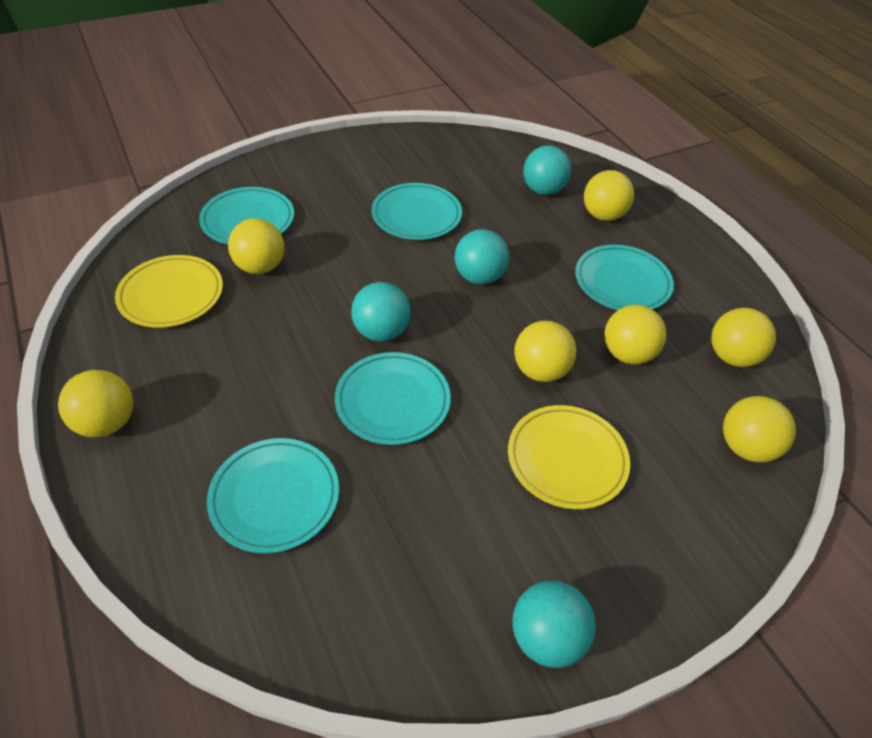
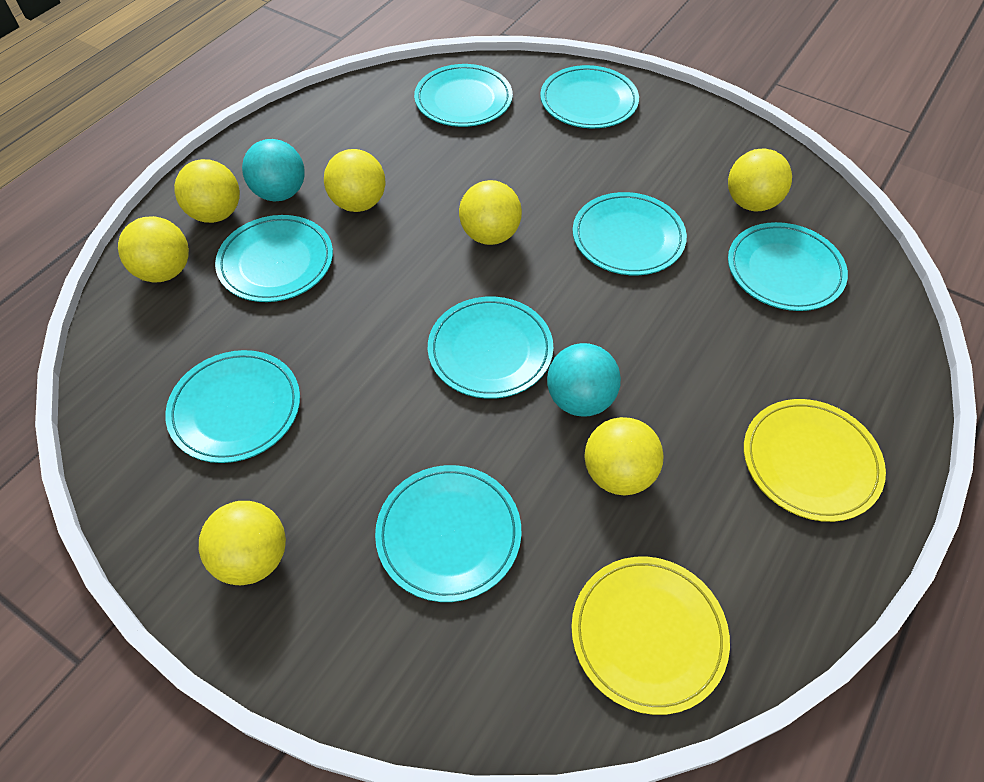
turquoise ball: [351,282,411,341] [455,229,509,284] [512,581,596,668] [523,145,571,195] = 4 -> [242,139,305,201] [547,343,621,417] = 2
turquoise plate: [199,187,294,244] [207,438,339,554] [335,352,451,445] [372,183,462,240] [575,245,674,310] = 5 -> [165,350,300,463] [215,215,333,302] [375,465,521,602] [414,64,513,127] [428,296,553,399] [540,65,639,128] [573,192,687,275] [728,222,848,311] = 8

